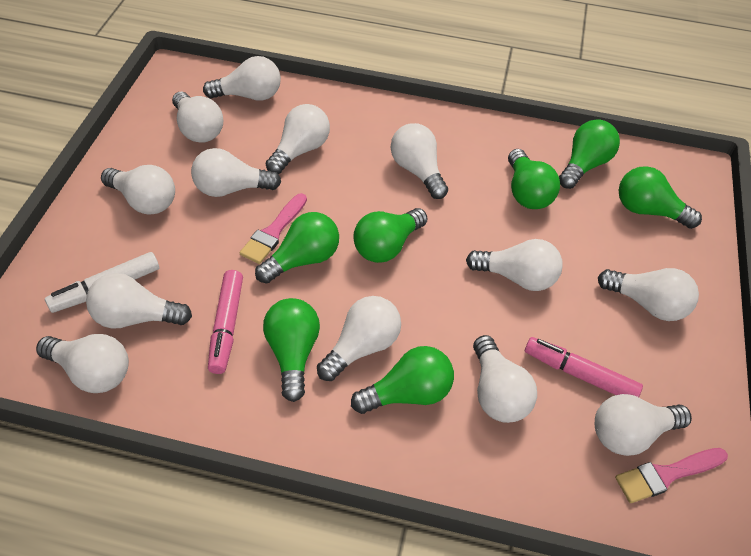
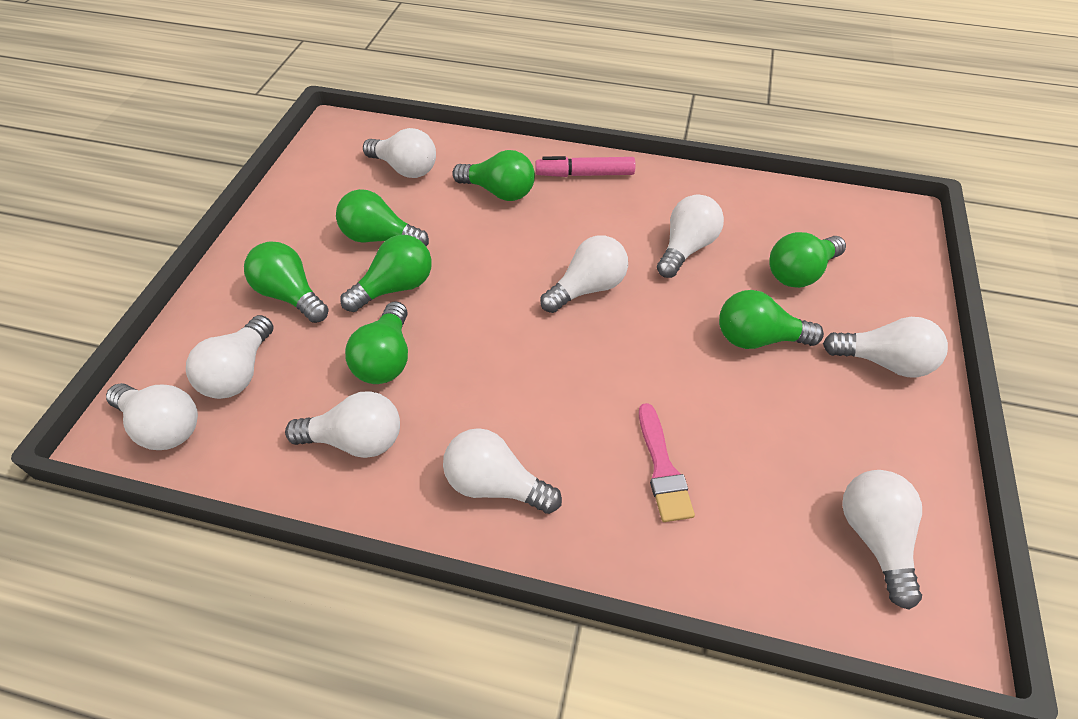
pink brush: [240,193,307,264] [615,448,728,503] = 2 -> [639,403,695,522] = 1
pink marker: [208,270,243,374] [525,337,643,397] = 2 -> [535,156,636,177] = 1
white light bulb: [36,334,129,393] [86,273,192,328] [101,165,175,215] [172,92,223,143] [191,148,281,197] [203,56,281,101] [265,104,330,174] [317,296,401,381] [391,123,448,199] [466,239,563,291] [473,335,537,423] [595,394,692,456] [598,268,699,321] = 13 -> [106,383,198,450] [186,315,273,399] [285,391,400,458] [363,128,436,178] [443,428,562,514] [540,235,628,313] [657,195,724,278] [823,317,948,377] [842,470,922,610] = 9
white marker: [45,252,159,313] = 1 -> none = 0

